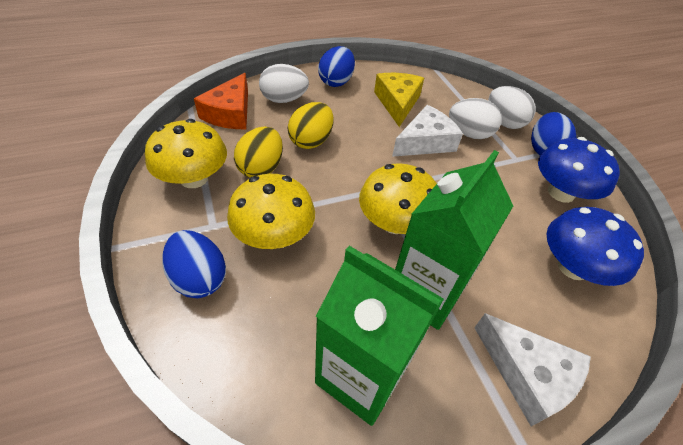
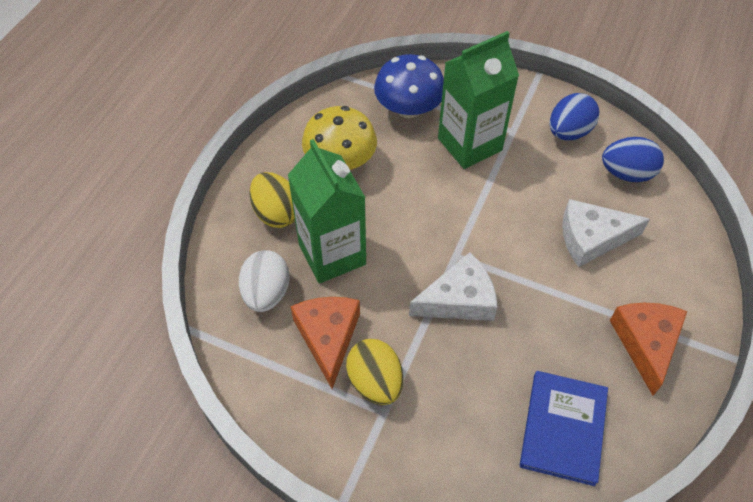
blue book: none = 0 -> [520,371,608,486] = 1
blue egg: [162,230,226,298] [318,46,355,87] [531,112,576,155] = 3 -> [550,93,599,141] [602,137,664,182] = 2
blue mushroom: [538,137,620,203] [547,207,644,286] = 2 -> [374,54,444,118] = 1
orange cheese: [194,73,248,129] = 1 -> [290,297,360,389] [610,303,687,396] = 2
white egg: [259,64,309,103] [449,98,502,139] [488,86,536,129] = 3 -> [239,250,290,312] = 1
yellow cheese: [374,73,424,127] = 1 -> none = 0
yellow mushroom: [145,119,227,188] [227,174,315,249] [359,163,437,234] = 3 -> [302,106,377,170] = 1

